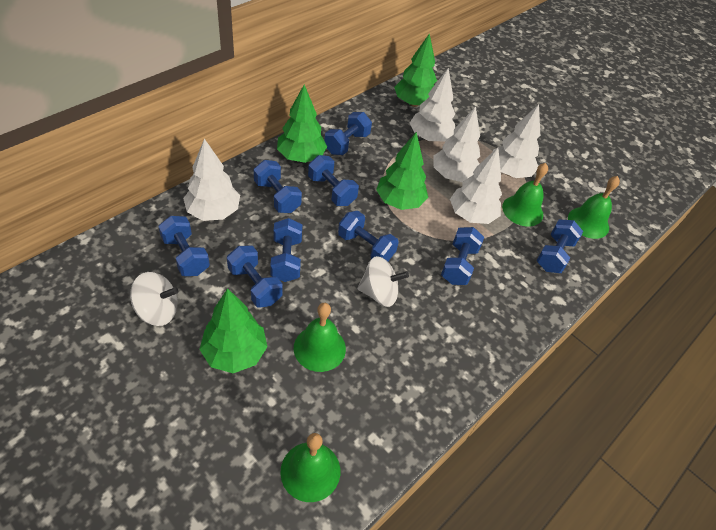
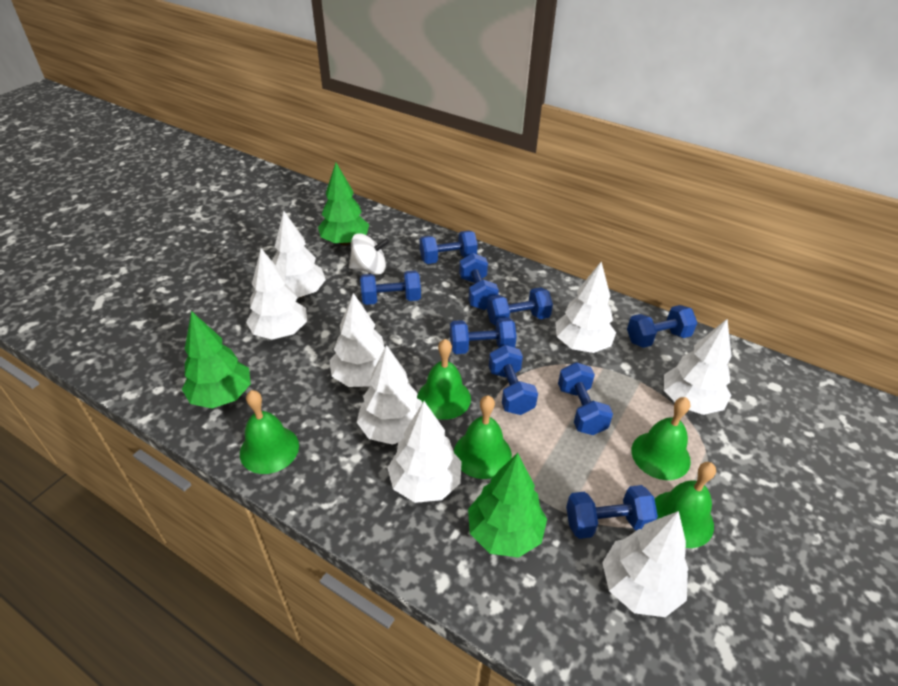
green bell: [280,433,340,502] [294,303,346,372] [502,163,548,227] [568,176,620,239] = 4 -> [240,390,299,474] [417,339,471,420] [454,395,512,479] [631,397,691,480] [655,462,716,548] = 5
green tree: [199,288,268,373] [277,85,327,163] [376,132,428,210] [394,33,437,107] = 4 -> [182,311,251,408] [318,162,369,245] [468,453,547,558] = 3
white spinning top: [130,272,178,326] [357,256,409,307] = 2 -> [349,233,390,275] = 1
white tree: [183,138,240,221] [410,68,455,142] [433,106,480,182] [450,148,502,224] [493,104,540,178] = 5 -> [246,248,307,340] [272,211,326,298] [329,293,385,387] [357,345,422,445] [387,401,462,503] [555,262,616,353] [602,511,688,617] [664,319,732,415] = 8

